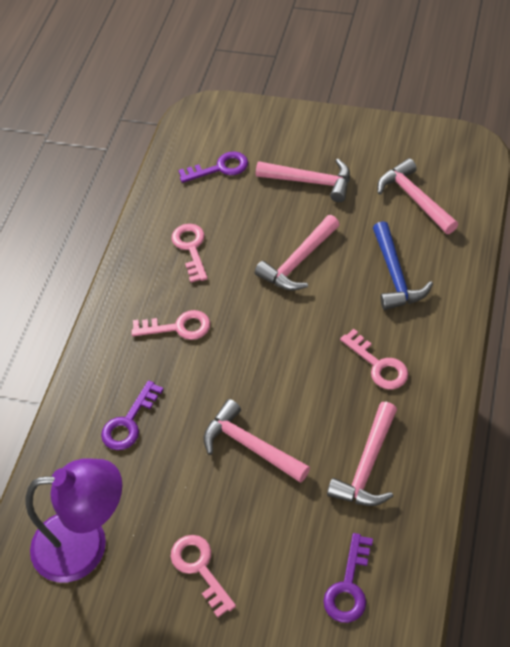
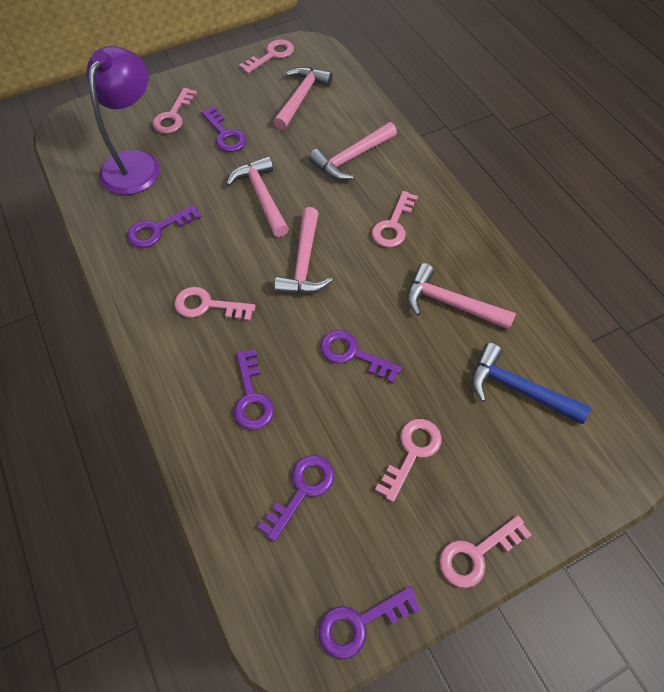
pink key: [131,310,210,340] [171,224,208,283] [171,535,236,617] [340,329,408,390] = 4 -> [152,88,197,134] [174,287,256,321] [239,39,294,74] [372,191,418,248] [375,419,442,502] [439,515,532,588] = 6
purple key: [101,380,164,450] [178,151,248,183] [323,533,373,623] = 3 -> [127,205,201,248] [201,107,247,152] [234,350,274,430] [258,455,334,542] [319,586,421,659] [320,330,402,383] = 6

